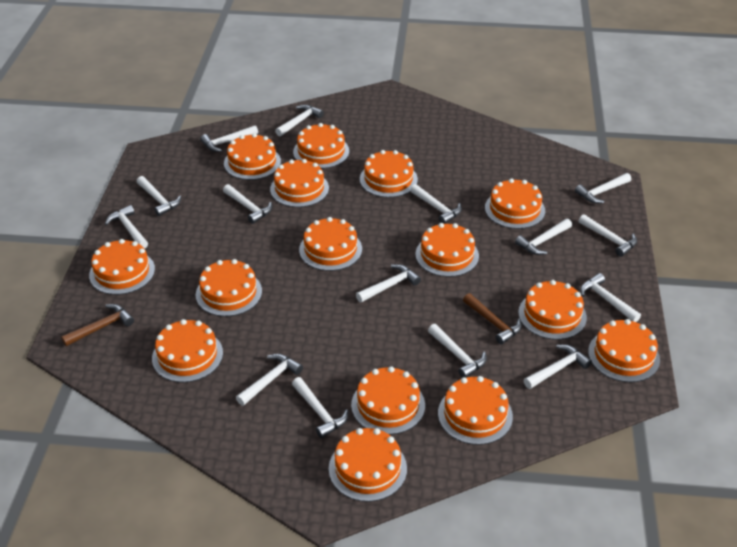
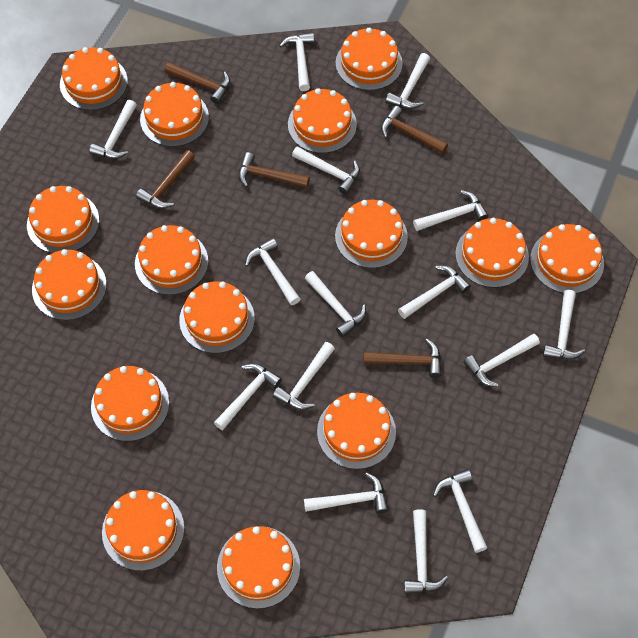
brown hammer: [61,304,134,346] [463,293,522,344] = 2 -> [136,150,195,209] [165,62,230,104] [238,152,310,188] [364,339,442,378] [381,106,448,154] = 5

